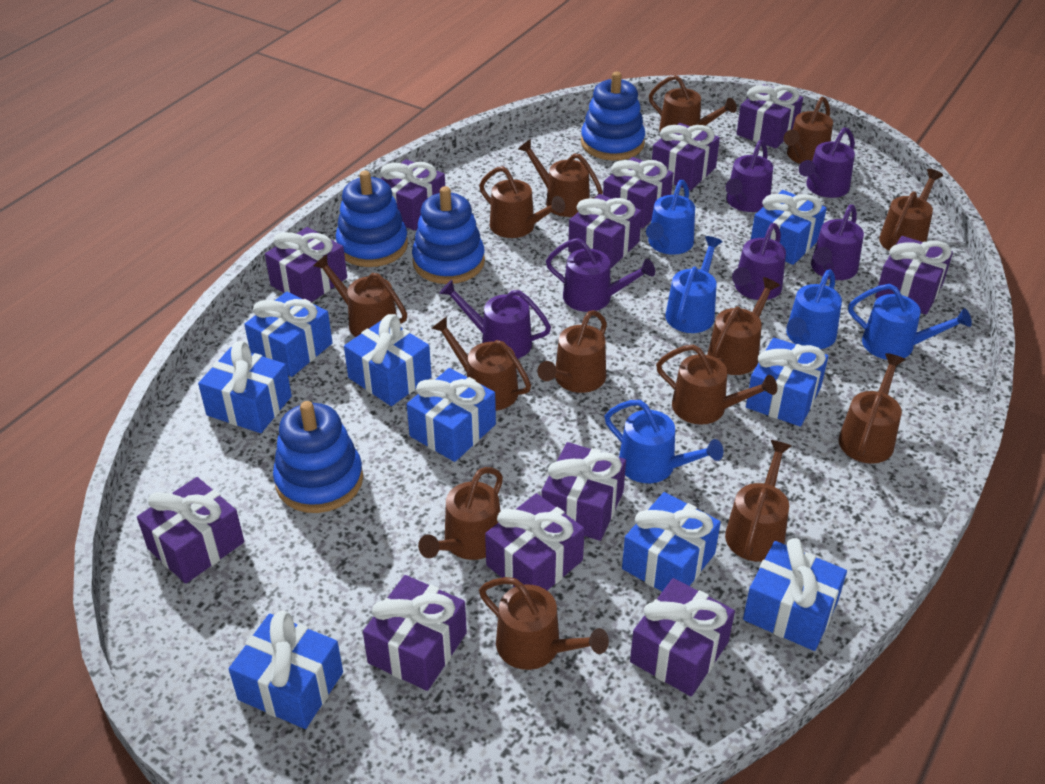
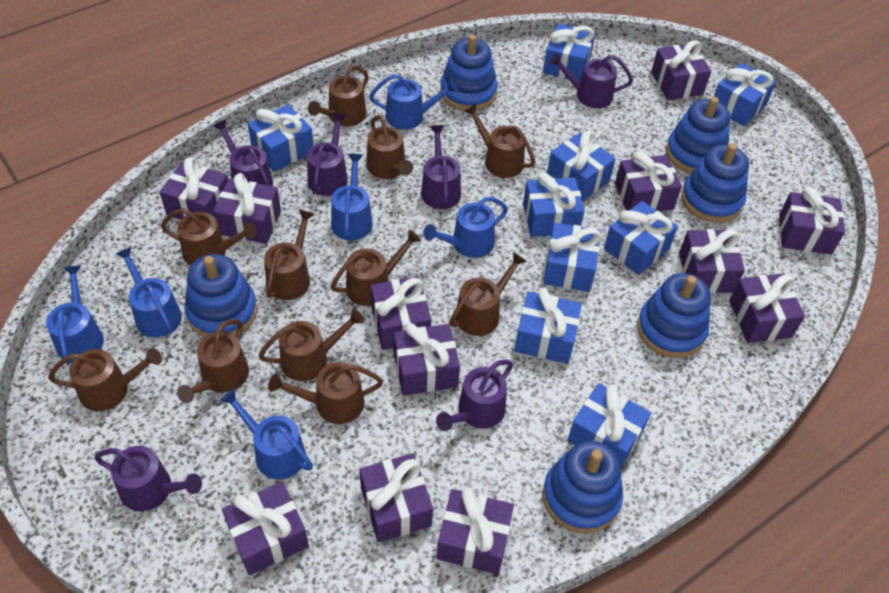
blue stacking toy: [273,401,363,513] [335,171,408,267] [412,186,485,284] [581,72,645,160] = 4 -> [185,254,257,337] [440,34,498,111] [543,441,623,534] [637,273,711,358] [666,97,730,173] [681,143,749,223] = 6
blue watering can: [605,400,723,483] [646,180,695,255] [665,236,723,333] [786,269,842,349] [848,284,972,360] = 5 -> [46,266,104,365] [116,247,182,337] [220,389,313,480] [331,154,373,240] [369,74,458,130] [423,197,508,258] = 6
brown watering can: [313,254,407,337] [418,467,503,560] [431,316,531,411] [479,166,565,238] [479,577,609,670] [518,139,603,217] [538,310,607,393] [649,75,737,132] [656,344,777,425] [707,277,780,375] [725,440,792,562] [784,97,833,164] [838,353,905,464] [879,169,943,251] = 14 -> [48,348,162,411] [161,208,257,266] [177,319,249,403] [258,309,364,381] [264,210,314,300] [268,362,383,424] [308,65,369,126] [331,230,421,306] [366,115,413,179] [449,252,527,336] [464,104,536,178] = 11

